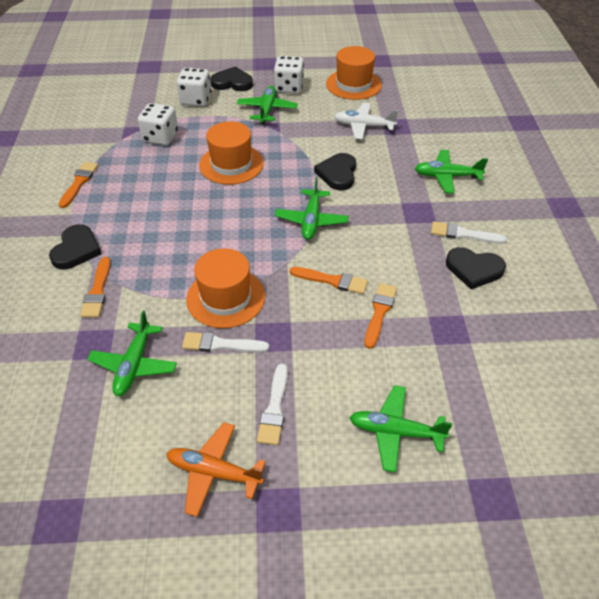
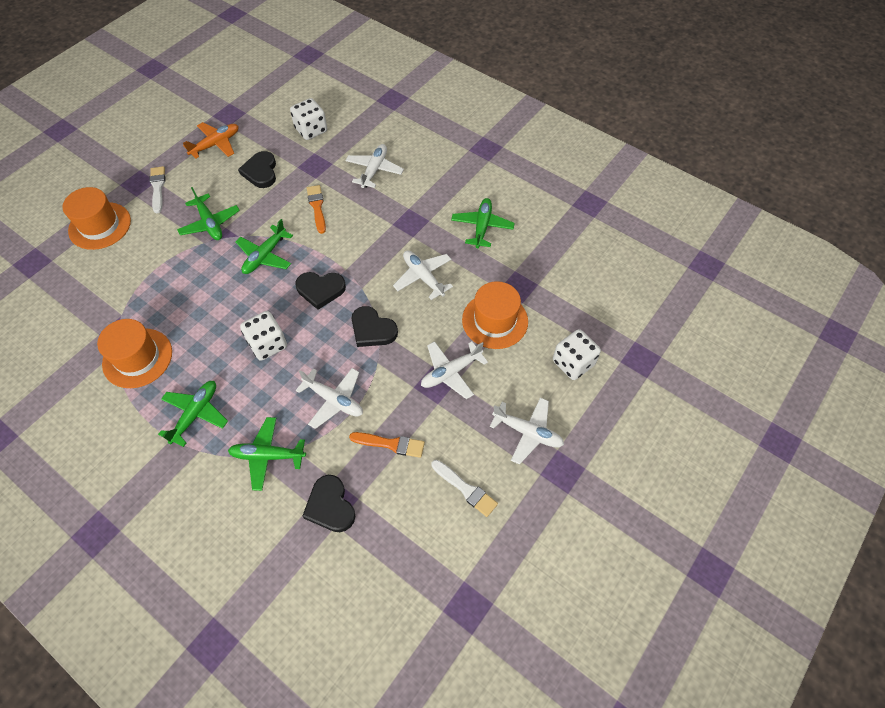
orange brush: [59,162,98,208] [80,257,111,318] [290,267,368,294] [364,283,397,349] = 4 -> [307,185,326,234] [349,432,425,458] = 2
white brush: [182,332,269,353] [257,364,288,445] [431,221,507,244] = 3 -> [149,166,165,213] [431,460,498,517] = 2
white plane: [334,103,398,140] = 1 -> [295,368,363,429] [345,144,404,188] [393,250,453,300] [421,341,488,399] [490,397,564,465] = 5

